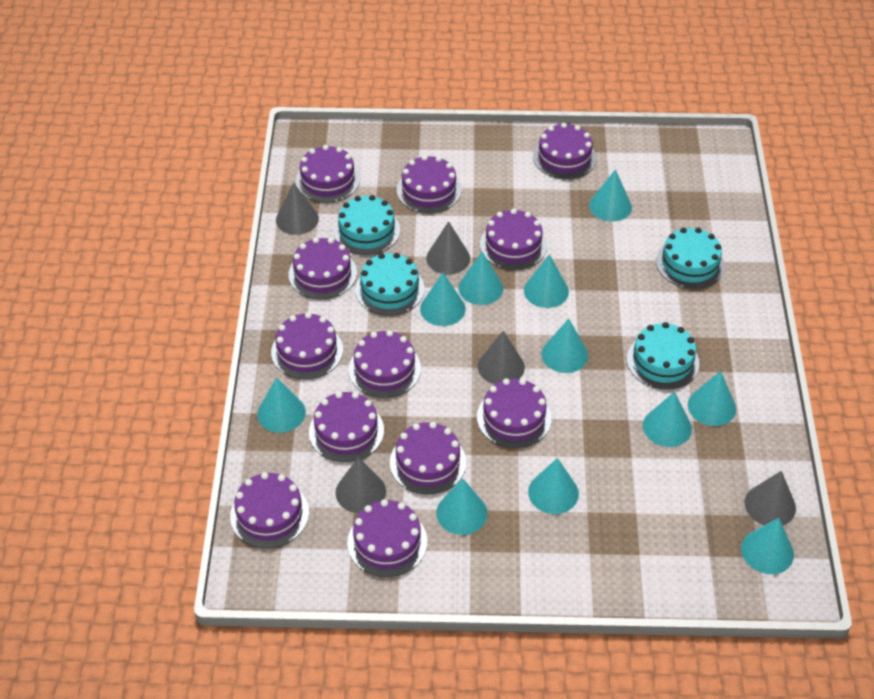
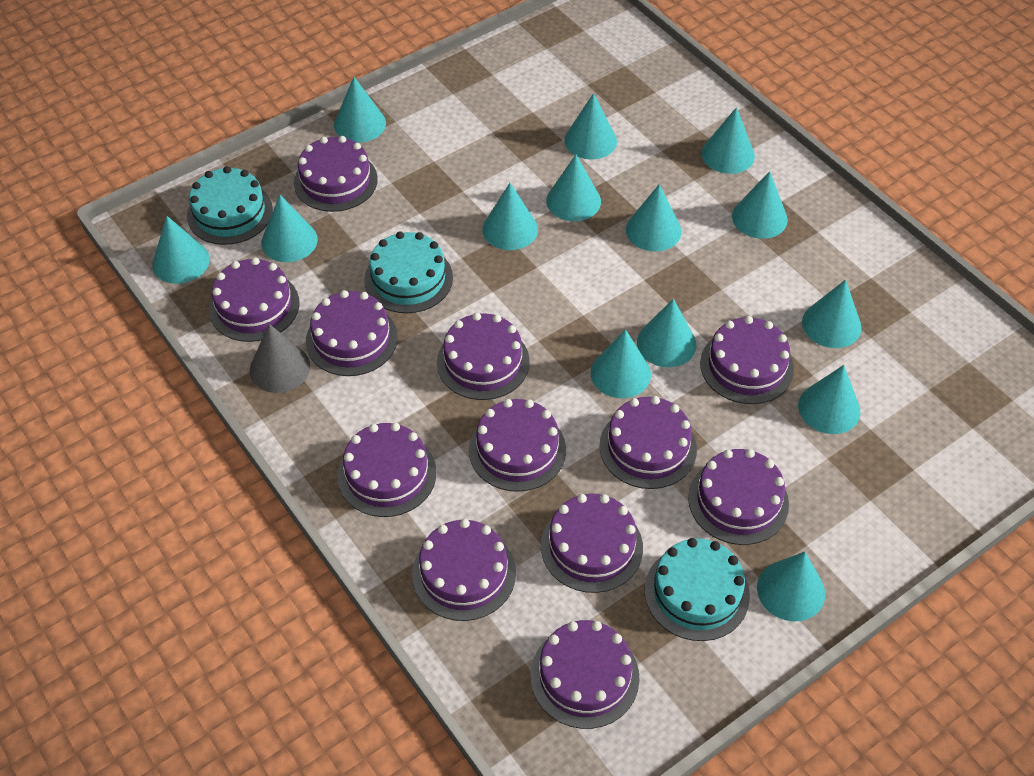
grey cone: [276,182,319,235] [336,457,386,513] [426,221,470,274] [478,331,525,384] [744,471,796,525] = 5 -> [250,324,310,393] = 1
turquoise cake: [334,195,400,255] [355,253,424,315] [627,322,699,390] [656,227,725,289] = 4 -> [187,166,273,245] [364,231,453,313] [645,538,750,641] = 3
turquoise cone: [257,377,306,433] [420,273,466,326] [436,478,487,535] [458,252,503,305] [524,254,569,308] [528,458,579,514] [541,319,588,373] [589,169,632,221] [643,392,692,447] [688,371,736,426] [741,518,794,574] = 11 -> [152,216,210,284] [261,195,318,262] [334,77,386,142] [482,183,538,250] [546,155,601,221] [564,93,617,160] [591,329,651,398] [626,184,682,251] [637,299,696,367] [701,107,755,174] [732,171,788,239] [757,552,825,621] [798,365,860,434] [802,279,862,348] = 14

